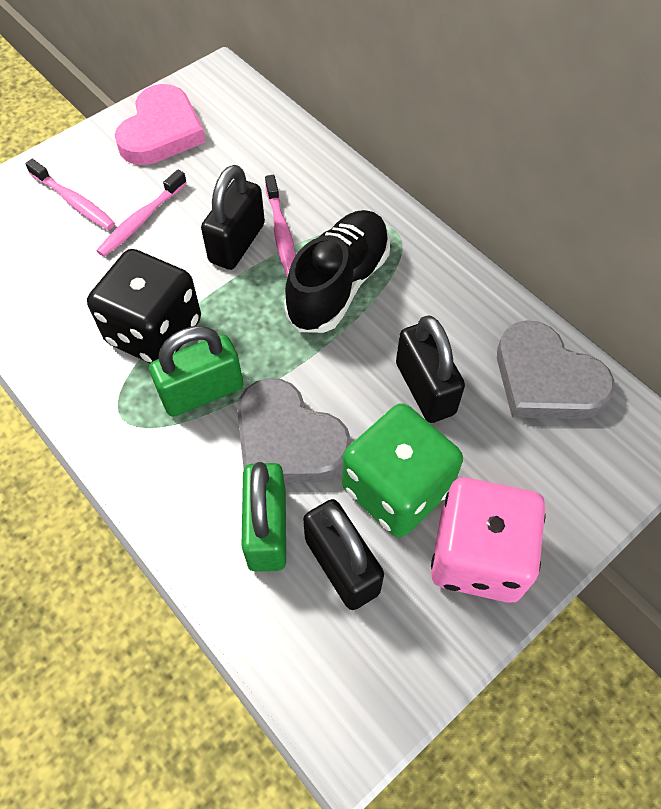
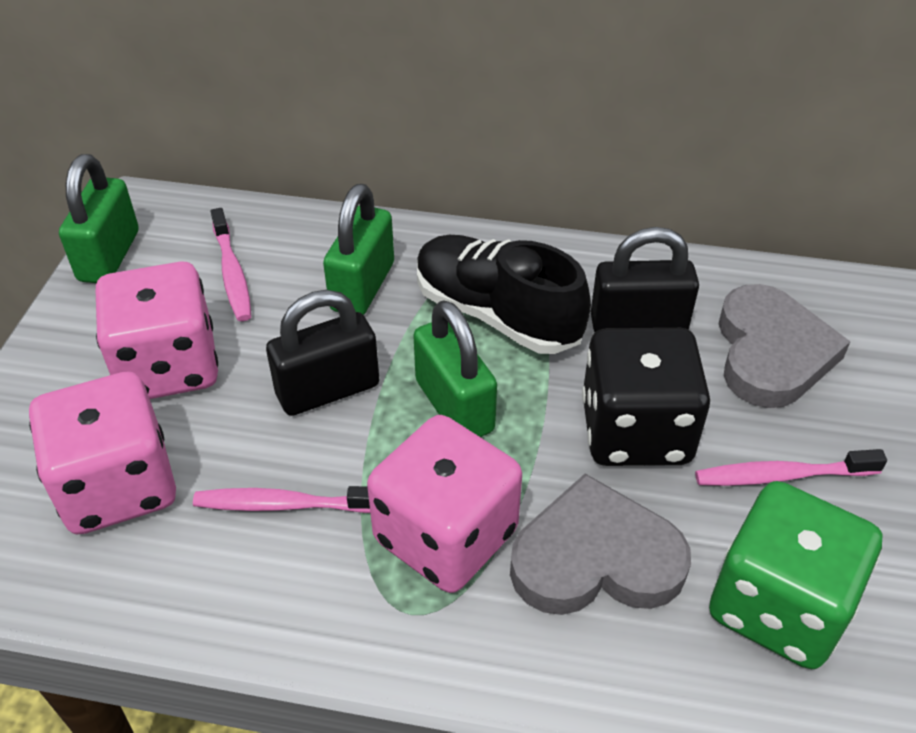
black padlock: [201,165,265,270] [303,499,384,610] [396,315,465,423] = 3 -> [266,290,379,416] [591,227,699,332] = 2
green padlock: [149,326,243,417] [242,462,286,572] = 2 -> [59,154,139,283] [323,184,394,315] [413,300,497,437] = 3
pink dice: [431,477,545,603] = 1 -> [29,371,176,534] [96,262,218,399] [367,415,522,593] = 3
pink heart: [115,84,206,165] = 1 -> none = 0

